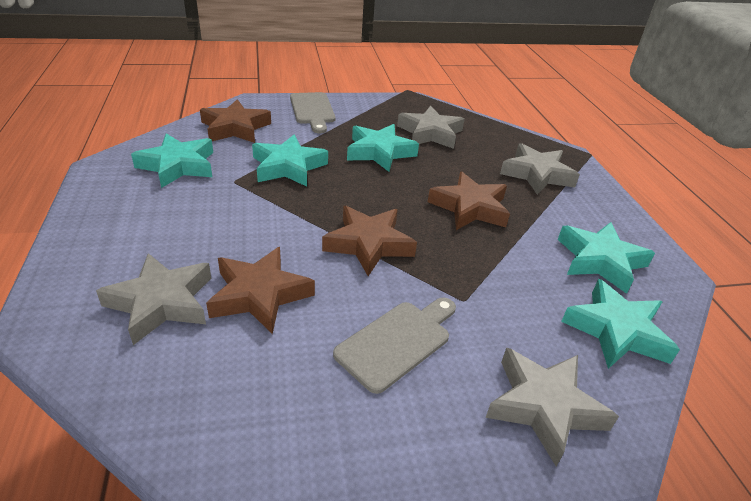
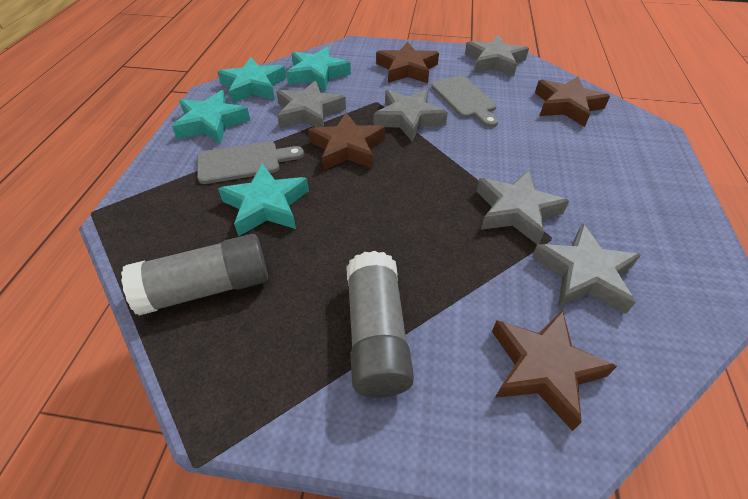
grey glue stick: none = 0 -> [121,234,268,316] [346,251,414,398] = 2
grey star: [96,253,211,345] [397,106,465,149] [485,347,619,466] [500,143,580,195] = 4 -> [276,80,346,128] [373,89,448,142] [465,35,529,77] [476,170,569,245] [532,223,641,314] = 5
turquoise star: [131,133,213,188] [252,134,328,187] [347,124,419,172] [558,222,655,294] [561,279,680,369] = 5 -> [172,90,251,144] [218,57,286,104] [218,163,309,236] [286,47,351,92] = 4

